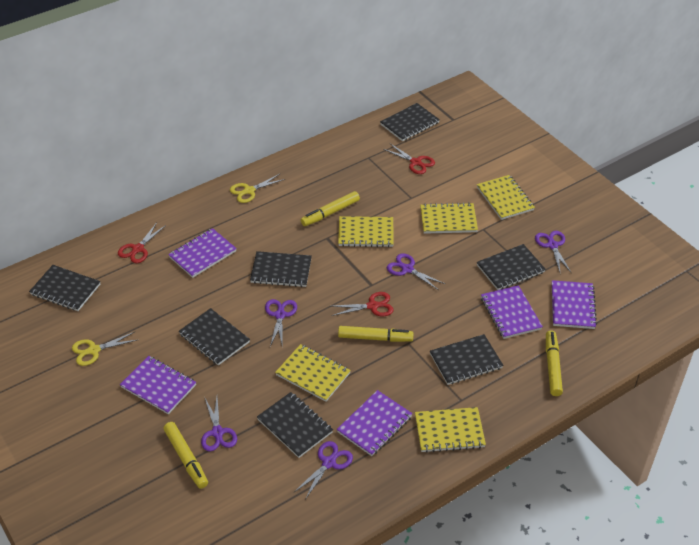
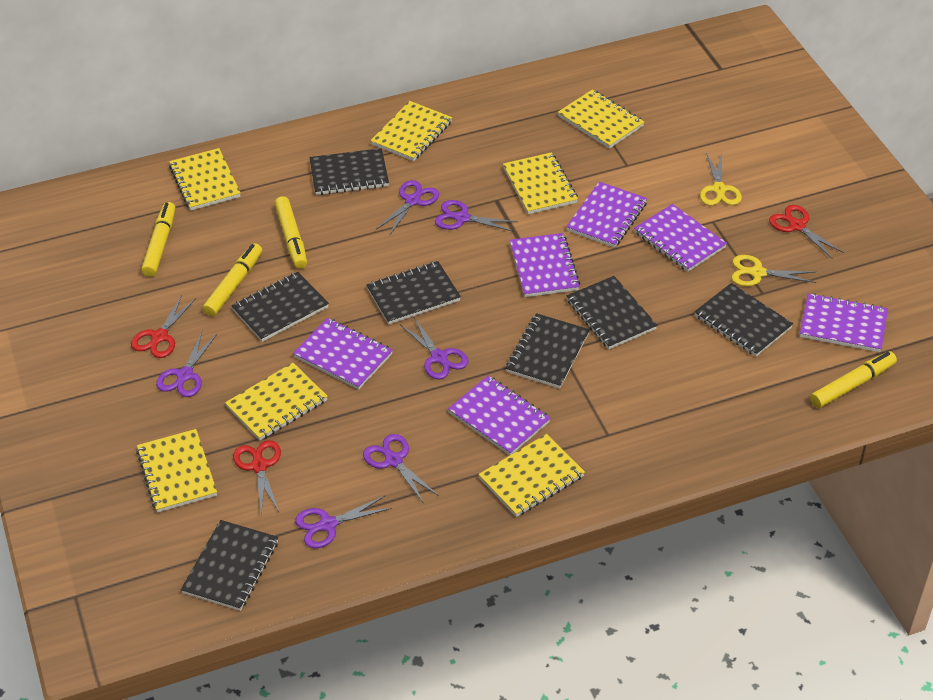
purple notebook: [120,356,196,414] [168,228,237,278] [337,390,412,456] [481,285,543,339] [552,280,597,329] = 5 -> [293,318,393,390] [448,376,551,455] [510,233,580,297] [566,182,647,248] [634,204,727,272] [800,293,888,352] = 6
purple scissors: [201,397,237,451] [265,299,297,348] [294,441,353,499] [387,253,445,290] [535,231,571,272] = 5 -> [156,332,217,397] [295,496,392,548] [363,434,438,504] [376,180,439,236] [400,317,469,380] [435,200,518,232] = 6
yellow notebook: [275,344,351,402] [338,216,394,247] [415,407,486,453] [420,202,478,234] [477,175,535,220] = 5 -> [136,429,217,512] [169,148,241,210] [225,363,328,441] [370,101,452,161] [478,434,585,517] [503,152,578,214] [558,89,644,149] = 7

